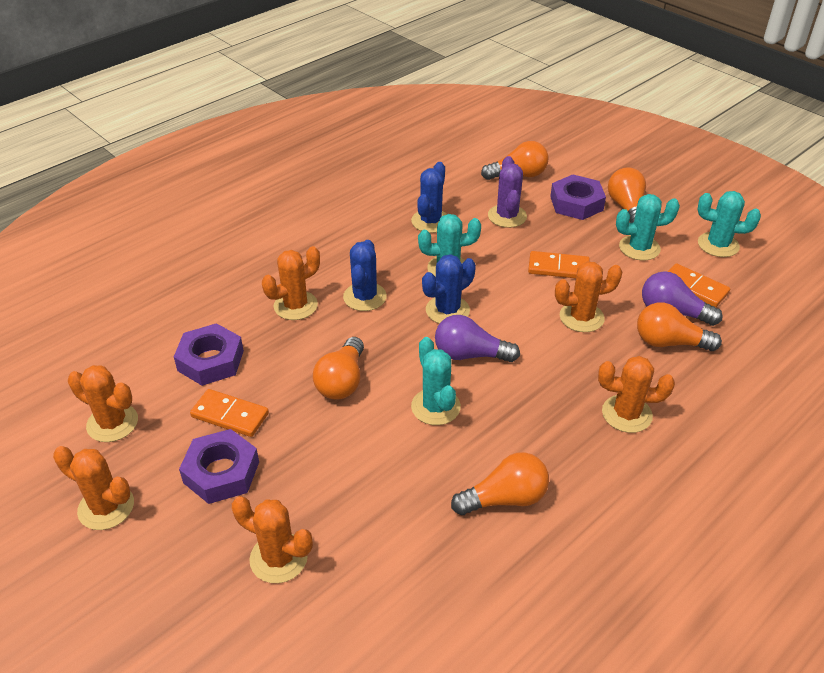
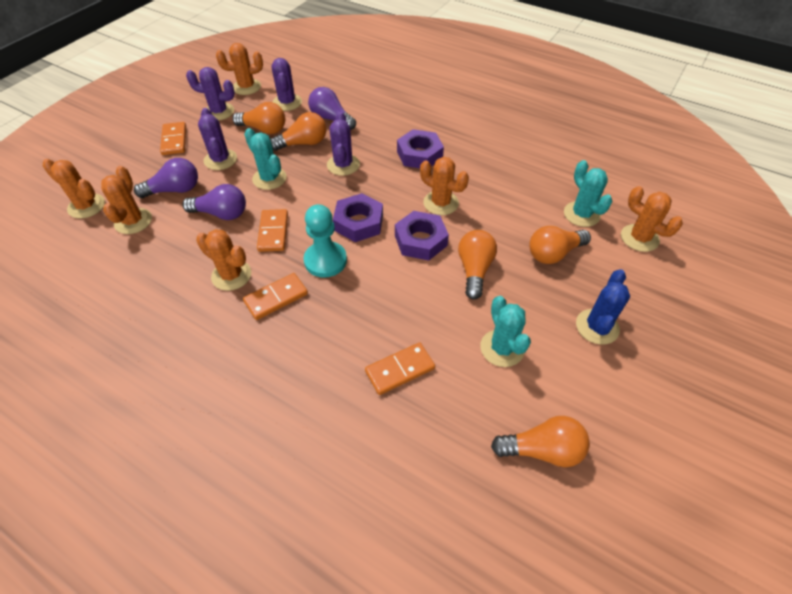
blue cactus: [343,240,387,311] [411,162,447,233] [422,254,476,324] = 3 -> [576,269,630,345] = 1
orange domino: [190,389,269,437] [528,251,590,278] [668,263,730,307] = 3 -> [160,122,186,155] [243,273,308,320] [257,209,288,252] [365,342,435,395] = 4
purple cactus: [488,156,527,228] = 1 -> [186,67,235,121] [198,108,237,170] [272,58,302,111] [327,112,360,176] = 4
purple light bulb: [435,315,520,362] [642,271,723,326] = 2 -> [134,158,198,198] [182,184,246,220] [308,87,356,130] = 3
turquoise cactus: [411,337,461,425] [418,214,481,277] [616,194,680,261] [698,191,761,257] = 4 -> [244,128,287,190] [480,296,531,367] [564,160,612,227] = 3
turquoise pawn: none = 0 -> [304,204,347,278] = 1

